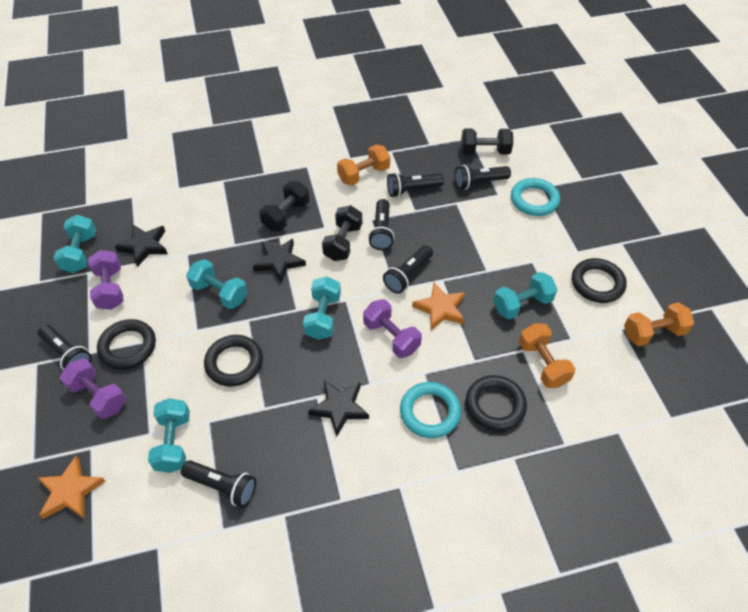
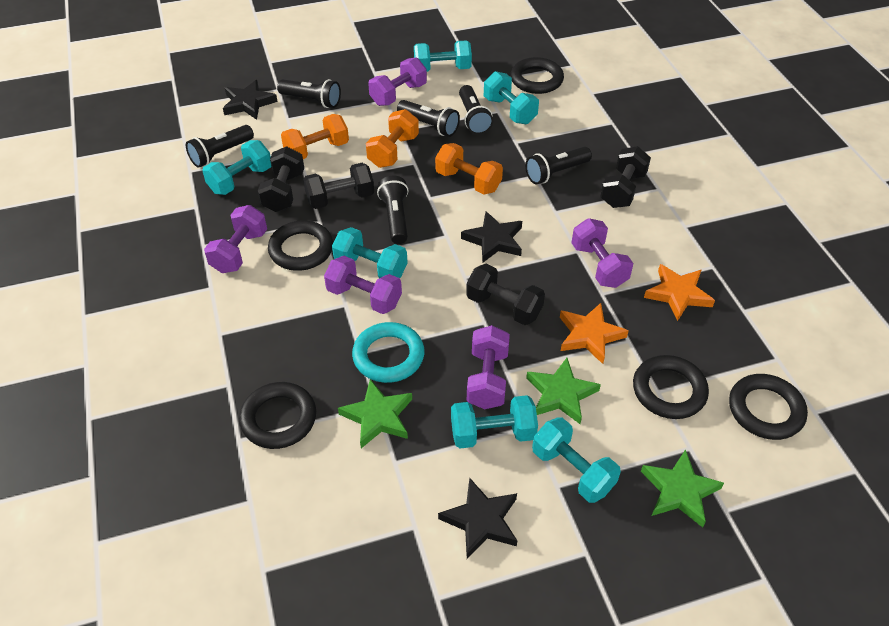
black dumbbell: [259,181,309,231] [322,205,362,261] [461,129,513,155] = 3 -> [258,147,304,212] [303,163,374,209] [466,264,545,325] [600,146,651,208] = 4
black ring: [97,319,156,370] [204,335,263,387] [466,375,527,431] [572,258,627,303] = 4 -> [239,382,316,449] [268,221,333,271] [510,57,564,94] [633,355,709,419] [729,374,808,440] = 5
green star: none = 0 -> [338,379,412,448] [526,358,601,424] [641,449,724,527] = 3
purple dumbbell: [60,358,126,419] [88,250,124,310] [363,299,422,358] = 3 -> [204,205,267,273] [324,256,402,314] [368,57,427,106] [467,325,510,409] [571,218,633,288] = 5
turquoise dumbbell: [54,215,96,273] [148,398,190,473] [186,259,248,309] [303,276,341,340] [493,272,557,319] = 5 -> [202,140,271,195] [332,227,407,278] [414,40,472,72] [451,395,538,448] [484,71,539,124] [532,417,621,503] = 6
turquoise ring: [400,382,461,438] [511,178,560,216] = 2 -> [352,322,424,383] = 1

